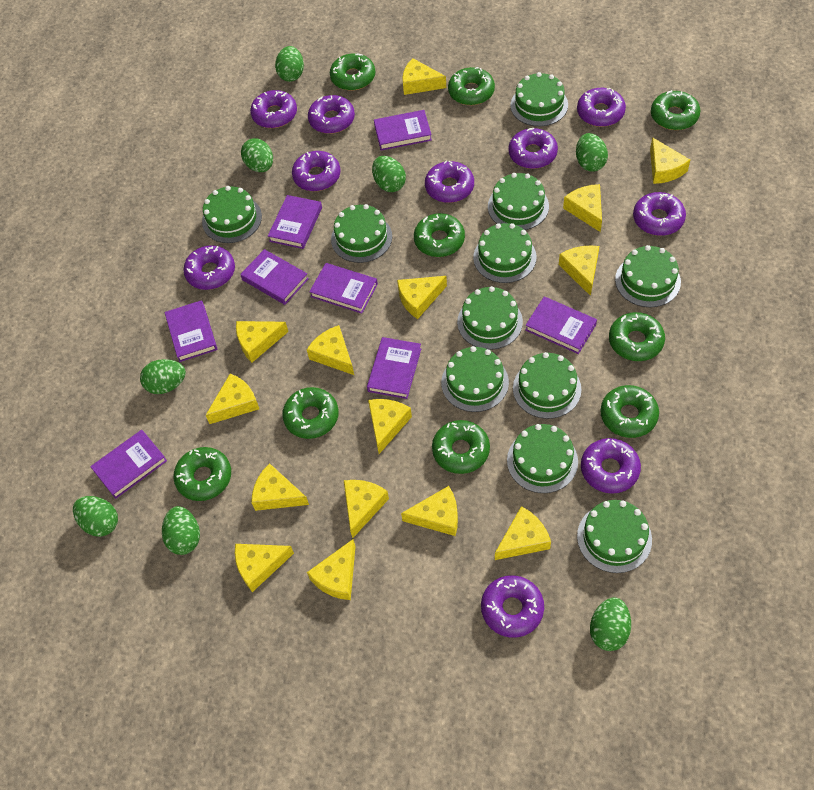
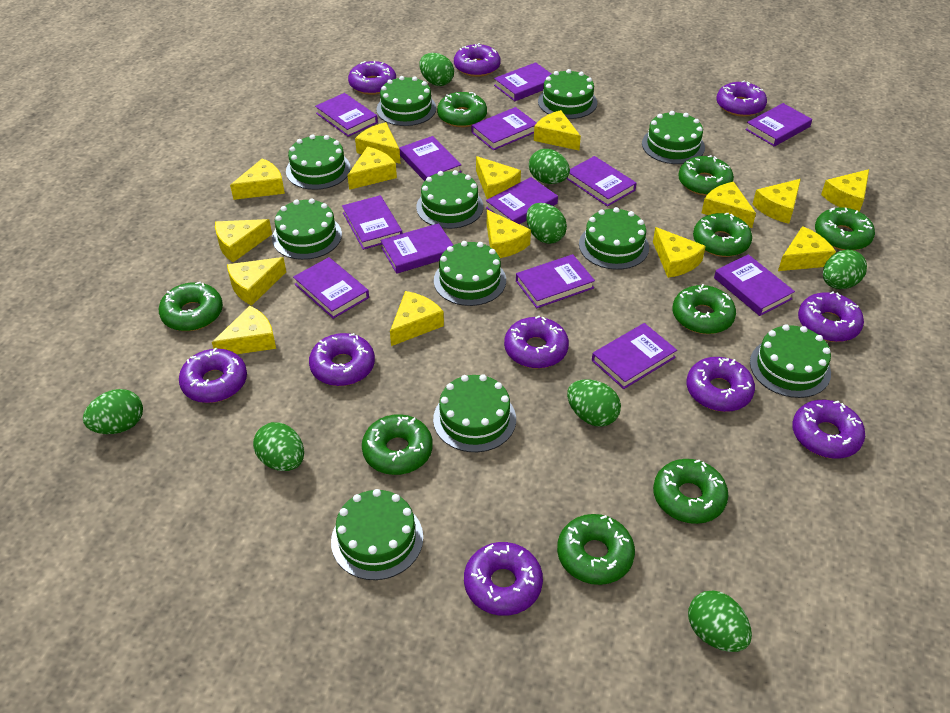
purple book: [90,430,167,499] [165,300,217,362] [240,249,309,305] [268,195,322,249] [309,263,378,314] [367,337,421,399] [374,110,432,150] [525,297,597,354] = 8 -> [293,257,369,319] [315,93,378,137] [342,195,402,250] [381,223,453,274] [399,136,462,181] [471,107,536,150] [486,177,558,224] [494,62,551,101] [516,254,595,308] [567,156,636,207] [592,323,677,389] [714,254,795,316] [745,103,812,147] = 13

